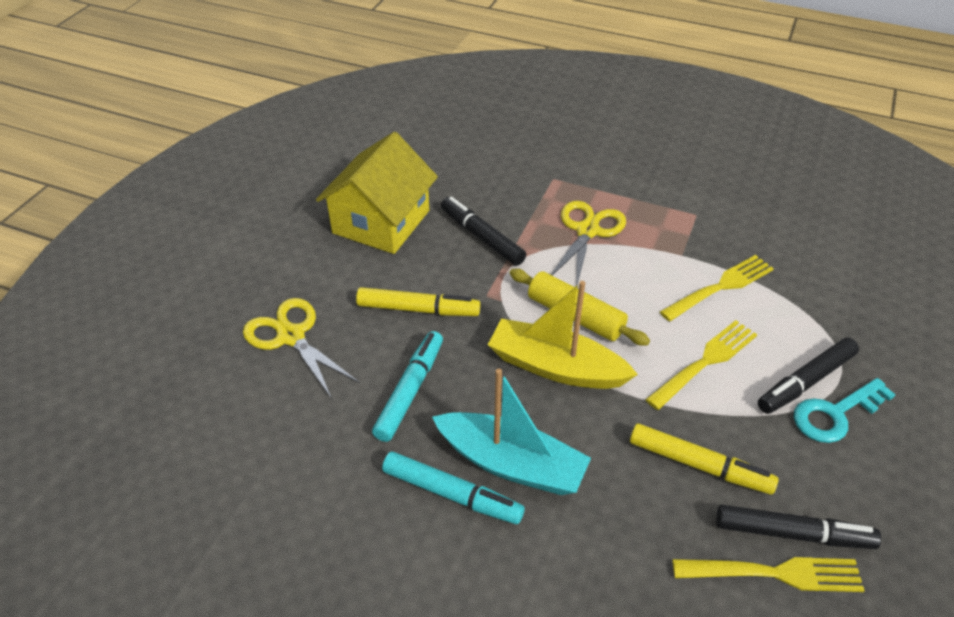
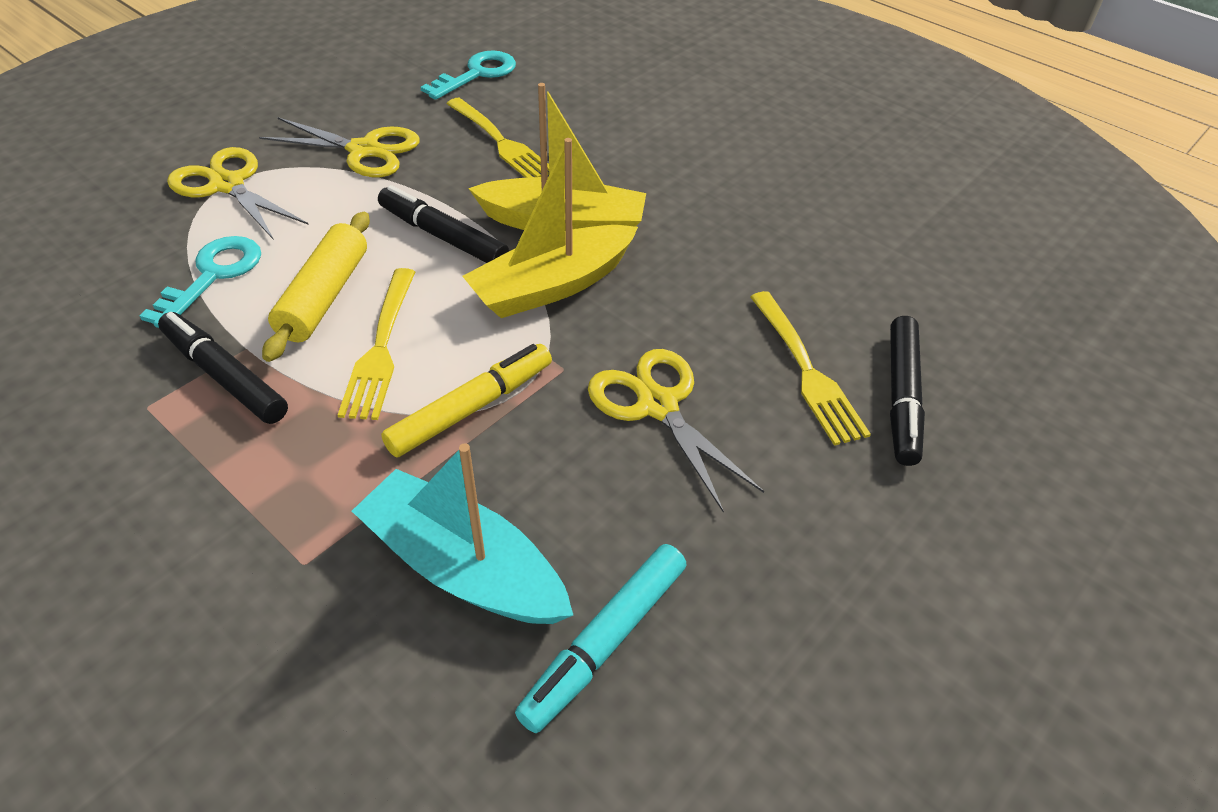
turquoise key: [794,378,896,443] = 1 -> [139,236,261,328] [420,50,516,100] = 2
turquoise marker: [372,331,443,442] [382,452,525,524] = 2 -> [515,544,686,733] = 1
yellow boat: [488,281,638,389] = 1 -> [462,138,638,318] [468,83,646,230] = 2
yellow house: [316,132,438,254] = 1 -> none = 0
yellow marker: [356,287,481,316] [630,423,778,494] = 2 -> [381,344,552,458] = 1
yellow scissors: [243,298,360,399] [551,201,626,286] = 2 -> [167,147,309,240] [259,117,420,177] [588,349,764,513] = 3

